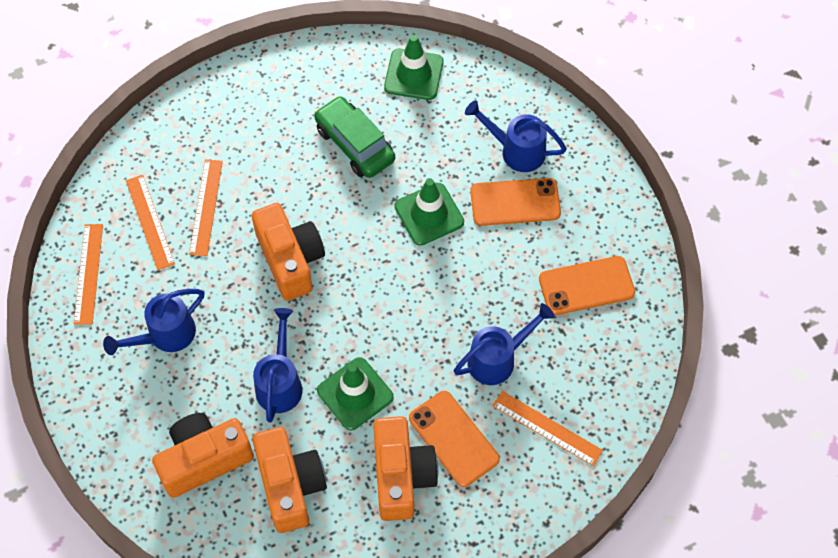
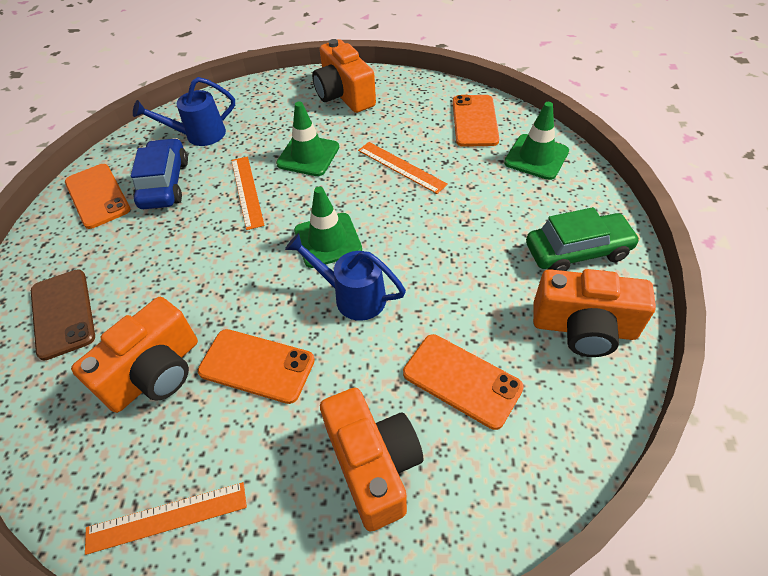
blue car: none = 0 -> [131,138,188,209] = 1
blue watering can: [103,289,204,355] [253,308,302,423] [454,303,555,385] [465,100,567,172] = 4 -> [133,77,235,146] [285,233,406,321] = 2
brown phone: none = 0 -> [31,269,95,361] = 1
orange phone: [409,391,500,487] [470,178,561,226] [539,256,635,315] = 3 -> [65,164,131,229] [198,329,315,404] [403,334,524,430] [453,95,499,147] = 4
orange ruler: [74,224,103,325] [126,175,175,270] [189,159,223,256] [492,391,603,466] = 4 -> [85,482,247,555] [231,156,265,230] [358,142,448,194] = 3

